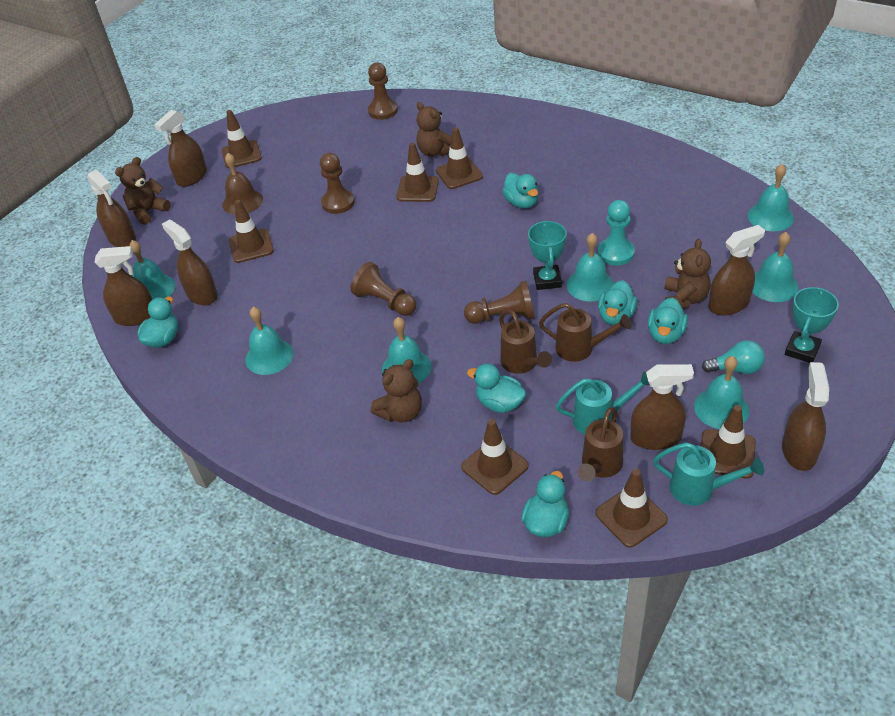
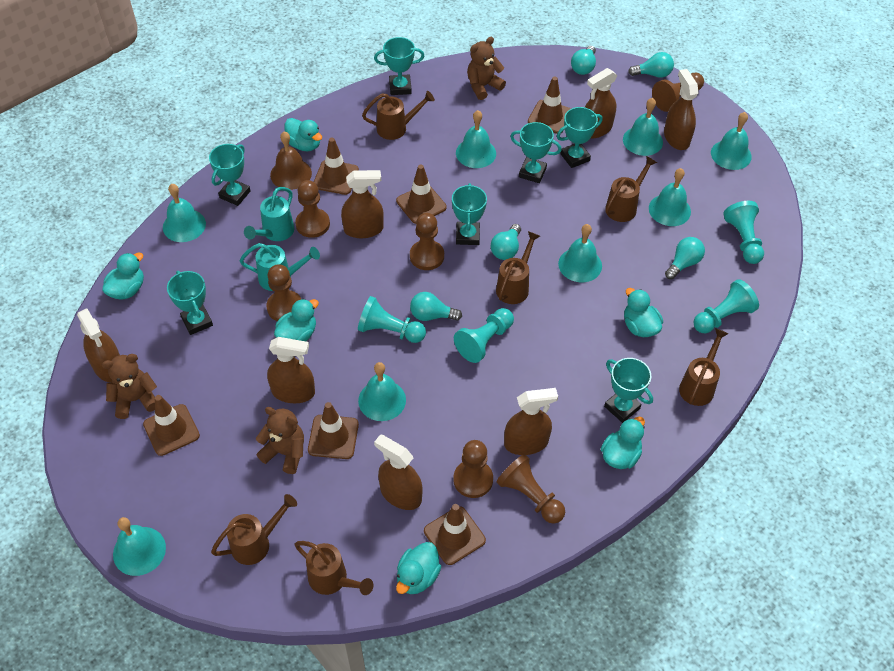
brown pawn: [320,153,355,214] [350,262,417,316] [368,62,398,120] [464,281,535,324] = 4 -> [266,264,301,321] [295,180,330,238] [410,213,444,270] [453,440,493,498] [496,454,565,524] [652,73,704,112] = 6
brown teddy bear: [115,157,171,225] [371,359,422,422] [417,102,452,157] [664,239,711,309] = 4 -> [102,354,157,419] [256,407,304,474] [467,37,506,100] = 3
brown traffic cone: [222,110,262,168] [229,200,274,263] [396,143,439,202] [436,127,483,189] [461,419,529,495] [595,469,668,548] [701,405,756,479] = 7 -> [143,395,200,456] [308,402,359,459] [314,138,359,195] [396,165,447,224] [424,504,486,565] [528,76,571,134] = 6
brown watering can: [499,310,552,374] [539,303,632,362] [578,407,623,481] = 3 -> [211,494,297,565] [294,541,373,595] [362,91,435,140] [496,231,540,304] [605,156,657,222] [679,328,729,406] = 6
turquoise bell: [129,240,175,300] [245,307,294,375] [382,317,431,383] [567,233,614,302] [694,356,749,429] [748,164,794,231] [753,232,799,302] = 7 -> [113,517,166,576] [163,184,206,242] [358,362,406,421] [456,110,496,168] [558,224,602,282] [623,98,663,156] [649,168,691,226] [711,112,752,170] = 8
turquoise light bulb: [702,340,765,374] = 1 -> [410,292,462,321] [491,224,521,260] [571,46,596,75] [628,52,674,78] [665,237,705,279] = 5
turquoise pawn: [598,200,635,266] = 1 -> [358,296,426,343] [454,308,514,363] [693,279,759,333] [723,201,764,264] = 4
turquoise trophy: [528,221,567,290] [785,287,839,363] = 2 -> [167,271,213,335] [209,144,250,206] [374,37,424,95] [452,183,487,245] [510,122,562,183] [557,107,603,168] [604,358,653,423] = 7

